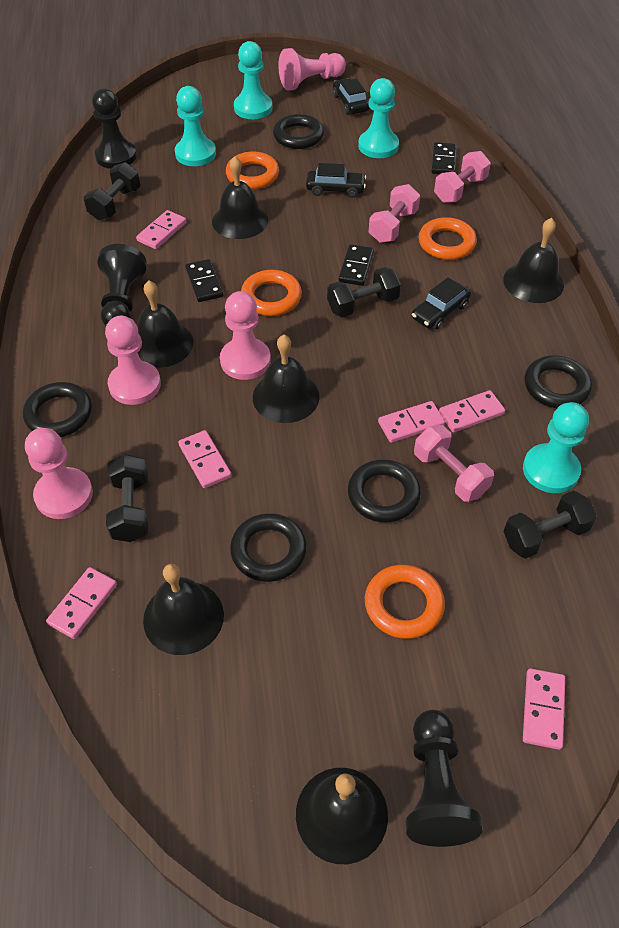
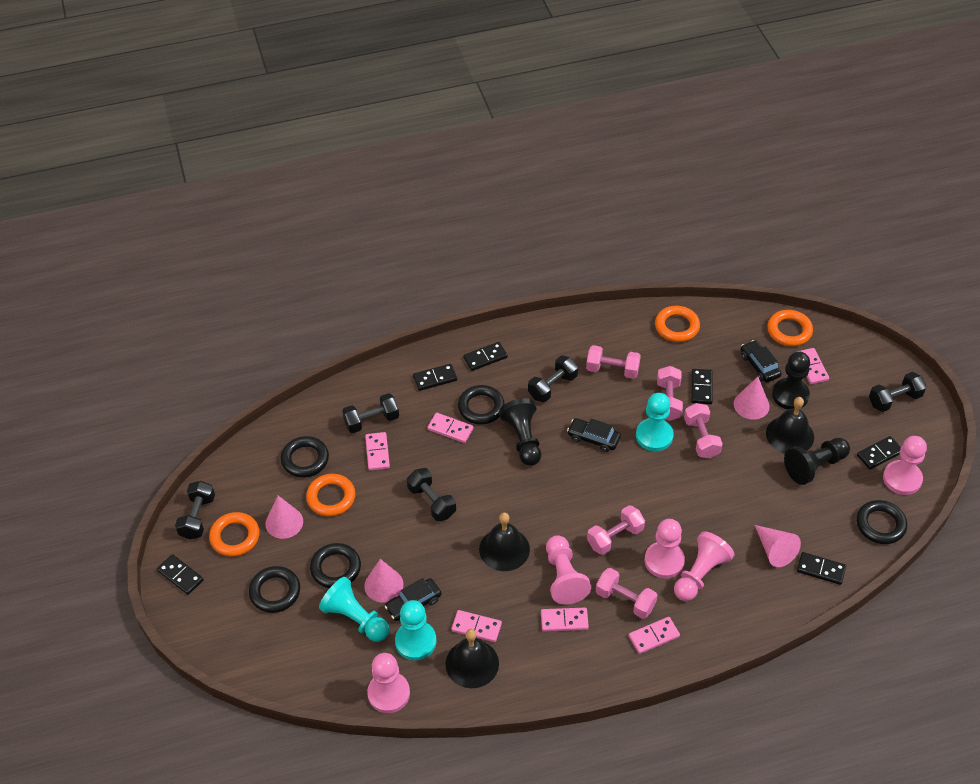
black bell: [137,281,194,368] [143,564,224,655] [212,156,268,239] [253,335,320,423] [296,768,388,864] [503,218,564,303] = 6 -> [446,629,499,688] [479,512,530,571] [766,397,814,454] = 3
black domino: [185,259,224,302] [339,244,374,286] [431,142,457,174] = 3 -> [157,554,204,595] [413,364,457,391] [463,342,508,371] [691,369,713,404] [797,552,846,585] [857,436,901,470] = 6
black dumbbell: [84,162,140,221] [106,454,148,542] [327,267,401,317] [503,491,597,559] = 4 -> [175,481,215,540] [342,393,399,433] [407,468,456,521] [528,355,578,402] [869,372,926,412] = 5
pink cone: none = 0 -> [265,496,303,539] [364,559,404,602] [734,377,770,420] [755,525,801,567] = 4
pink dumbbell: [369,184,420,243] [414,425,494,502] [434,151,491,203] = 3 -> [586,345,641,379] [587,505,645,555] [596,568,658,619] [657,366,683,421] [684,403,723,458] = 5
pink pawn: [25,428,93,519] [105,316,161,405] [220,291,271,380] [278,48,346,90] = 4 -> [367,653,410,713] [546,535,591,605] [645,519,685,579] [674,531,734,601] [883,436,927,495] = 5
turquoise pawn: [175,86,216,166] [234,41,273,119] [358,78,399,158] [523,402,589,493] = 4 -> [319,577,389,642] [395,600,436,660] [636,393,674,451] = 3

